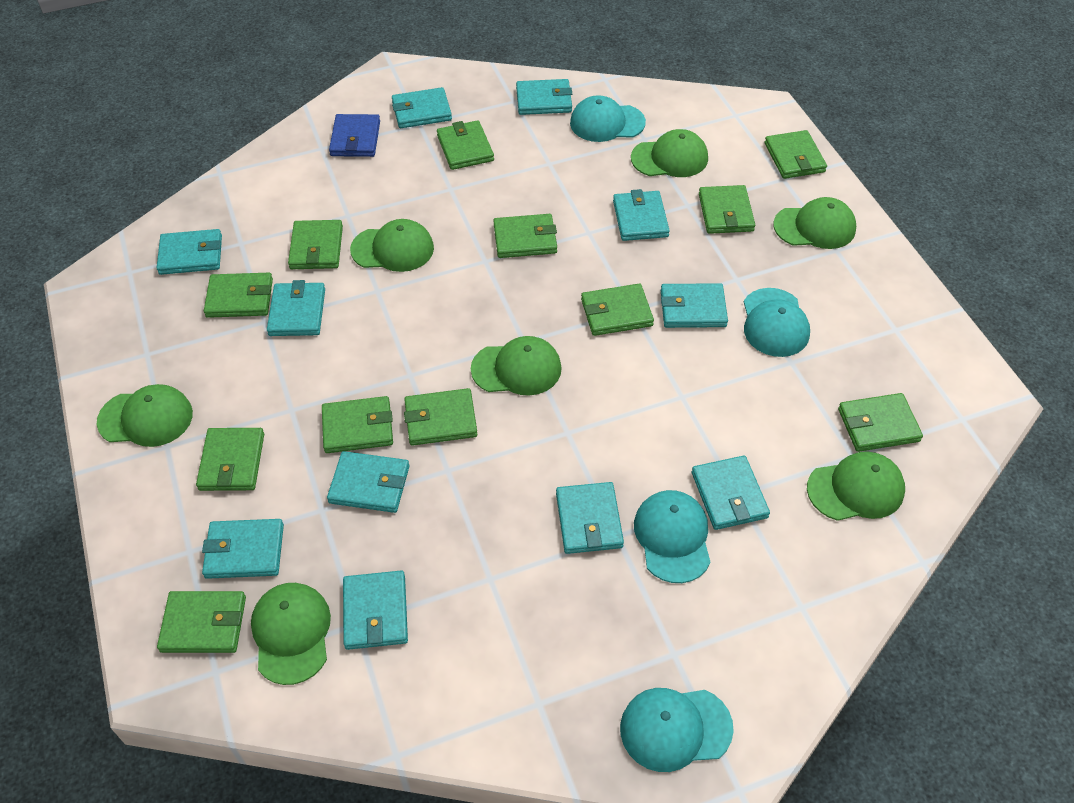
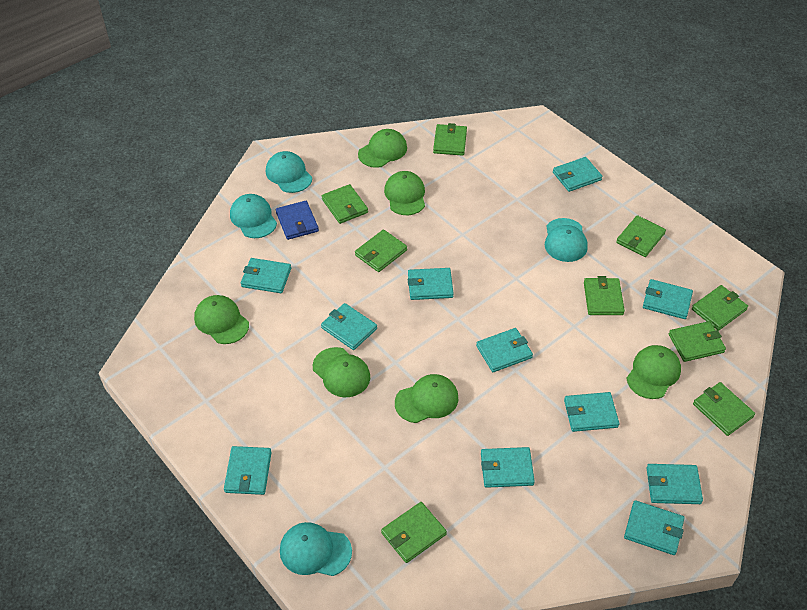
green cap: [97,384,193,447] [251,583,331,685] [350,219,434,272] [471,336,562,396] [631,129,708,177] [773,197,856,249] [807,451,905,521] = 7 -> [194,295,249,344] [313,347,370,397] [358,129,407,168] [384,171,425,215] [395,374,458,423] [626,345,681,399] = 6
green wallet: [157,591,246,653] [196,428,264,491] [204,273,273,318] [288,220,343,269] [322,396,393,453] [404,388,477,446] [437,120,494,170] [493,214,557,258] [581,284,654,336] [699,185,755,234] [765,130,827,179] [838,393,923,452] = 12 -> [322,184,368,224] [355,229,407,272] [381,502,447,563] [433,123,467,156] [584,276,625,315] [616,215,666,257] [669,321,726,362] [692,285,748,331] [693,382,755,436] = 9

